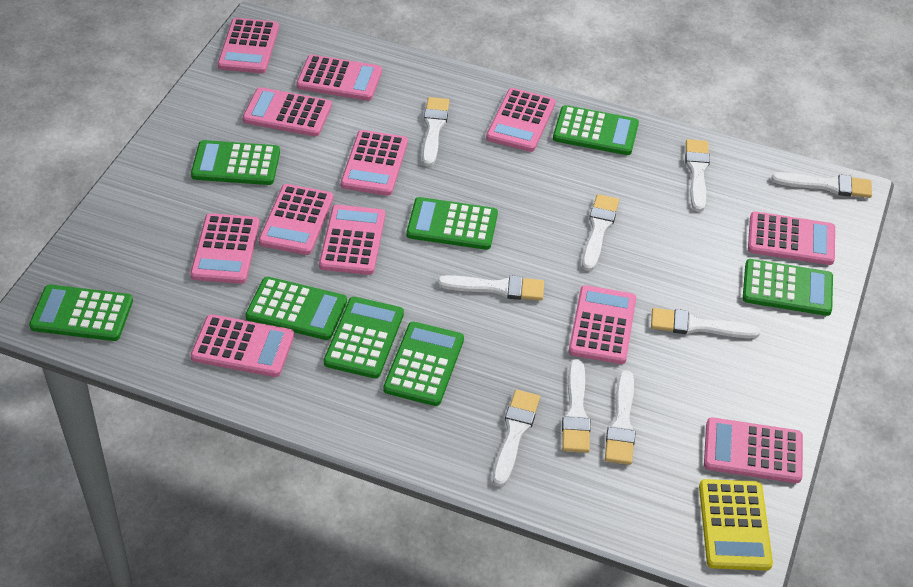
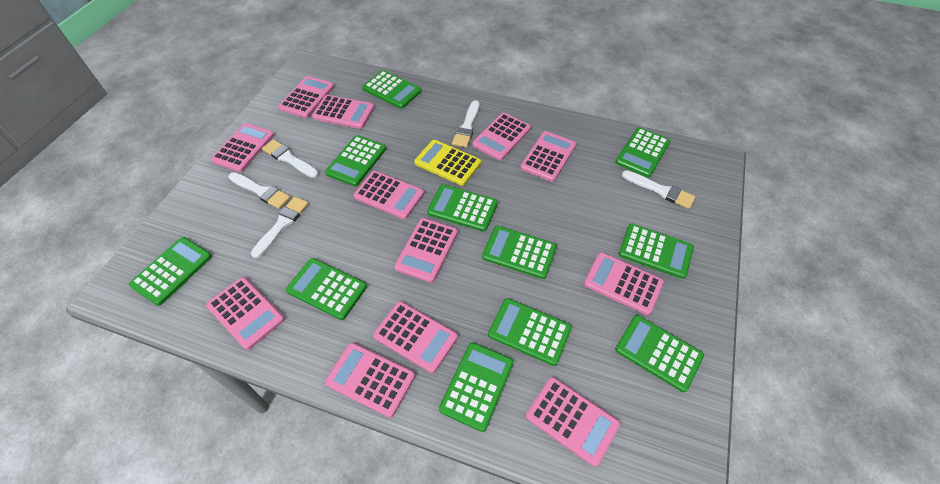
green calculator: [29,284,133,341] [191,140,280,185] [245,277,347,340] [324,297,404,379] [383,322,464,406] [407,197,498,250] [553,105,639,155] [743,259,833,316] = 8 -> [129,237,212,306] [286,258,367,320] [325,135,386,186] [362,70,421,109] [427,184,498,231] [439,342,513,432] [482,226,557,279] [488,298,572,366] [615,127,671,177] [615,315,704,392] [619,223,694,279] = 11
white brush: [422,97,449,166] [437,275,544,301] [493,390,540,487] [562,359,591,453] [582,194,619,271] [605,370,636,465] [651,308,760,338] [685,139,710,212] [772,172,872,198] = 9 -> [229,172,291,209] [251,197,309,258] [262,139,318,178] [452,100,479,148] [622,170,696,209] = 5

